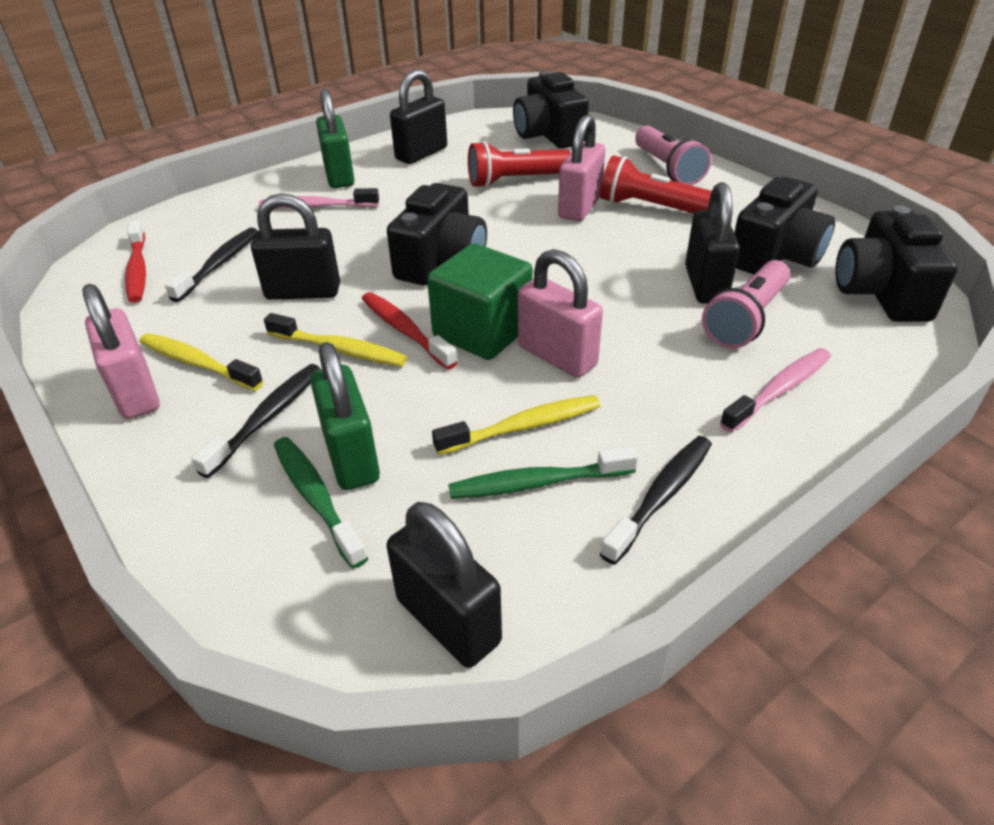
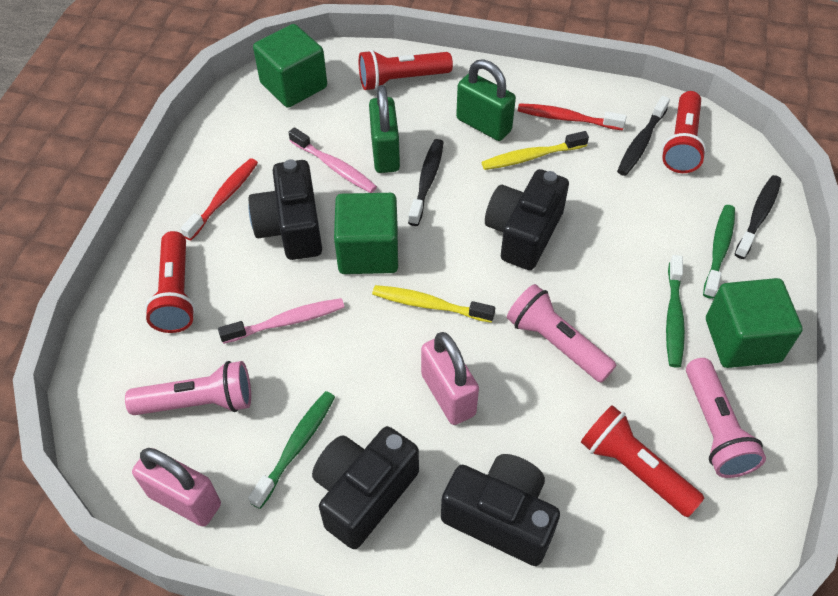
black padlock: [251,193,340,300] [387,502,502,668] [390,69,447,164] [685,182,740,304] = 4 -> none = 0
green cube: [427,243,533,360] = 1 -> [253,24,327,108] [334,193,398,274] [706,278,803,368] = 3
green toothbrush: [274,437,368,568] [448,446,638,499] = 2 -> [248,391,335,509] [666,255,685,368] [703,205,735,299] = 3
pink flashlight: [635,126,711,185] [702,260,790,349] = 2 -> [125,361,251,415] [507,284,616,383] [686,358,766,478] = 3
pink padlock: [82,284,160,419] [518,249,603,378] [558,114,605,221] = 3 -> [132,448,221,527] [421,332,479,425] = 2
red flashlight: [468,141,571,188] [600,155,712,213] = 2 -> [145,231,196,333] [359,50,453,91] [581,405,704,517] [662,91,706,173] = 4
yellow toothbrush: [139,333,263,391] [264,313,407,367] [432,395,601,455] = 3 -> [372,285,495,323] [482,131,589,170] = 2

